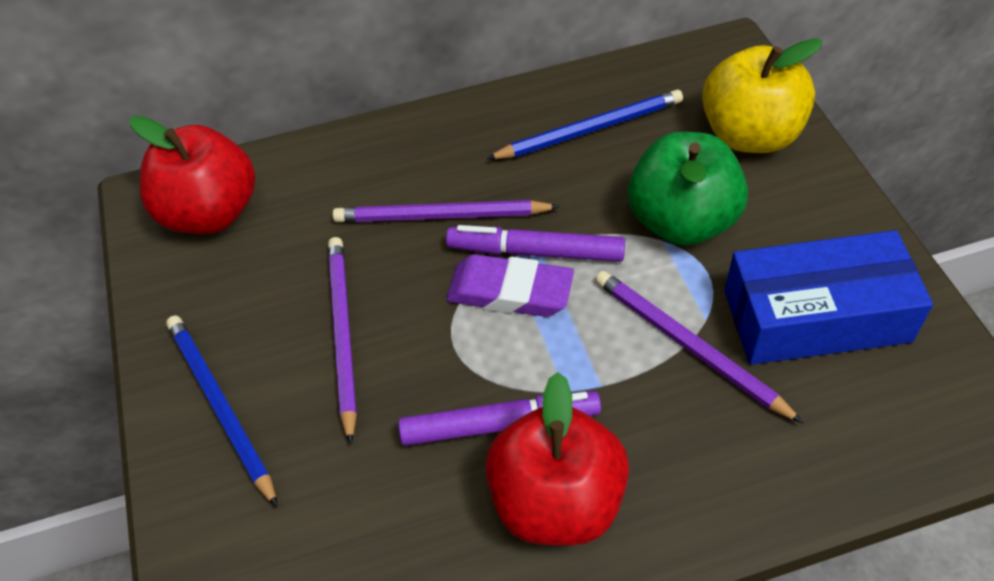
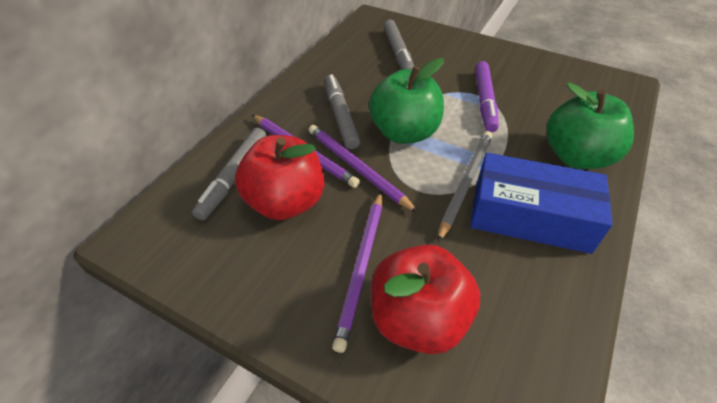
blue pencil: [166,315,278,507] [487,90,683,159] = 2 -> none = 0
green apple: [628,132,748,246] = 1 -> [369,58,444,144] [546,83,634,169] = 2
grey marker: none = 0 -> [192,128,267,220] [325,74,360,149] [384,19,414,70] = 3
grey pencil: none = 0 -> [438,131,492,242] = 1
purple eraser: [446,254,574,317] = 1 -> none = 0
purple marker: [398,391,601,446] [446,225,625,262] = 2 -> [475,61,499,132] = 1
yellow apple: [702,38,823,153] = 1 -> none = 0

